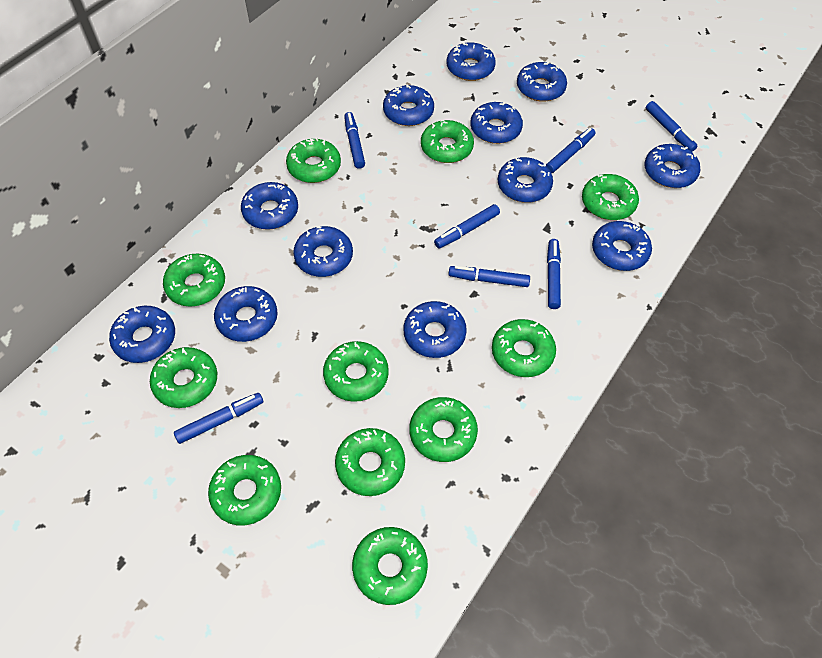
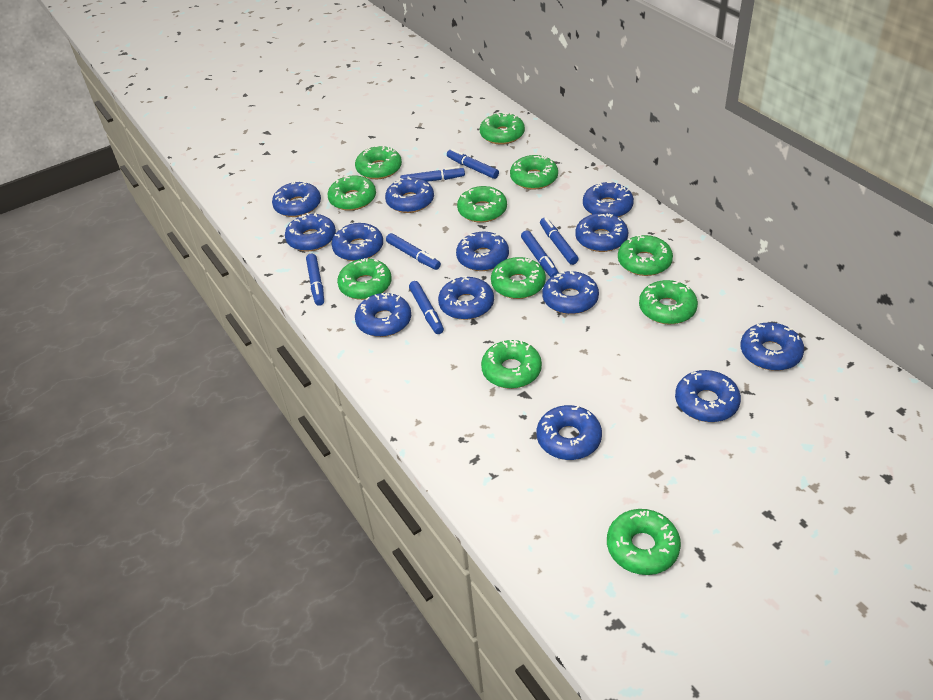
blue donut: [109,306,175,363] [214,286,278,342] [241,182,298,230] [293,226,353,277] [383,84,434,126] [403,301,467,358] [447,42,496,81] [470,102,523,144] [498,157,553,203] [517,62,567,102] [592,221,652,271] [644,144,700,188] = 12 -> [272,181,321,217] [285,213,336,251] [332,223,383,261] [355,293,411,337] [385,177,434,213] [438,276,494,320] [456,232,509,271] [537,405,602,460] [542,270,599,314] [575,213,628,252] [583,182,634,217] [675,370,741,422] [740,322,804,371] = 13

